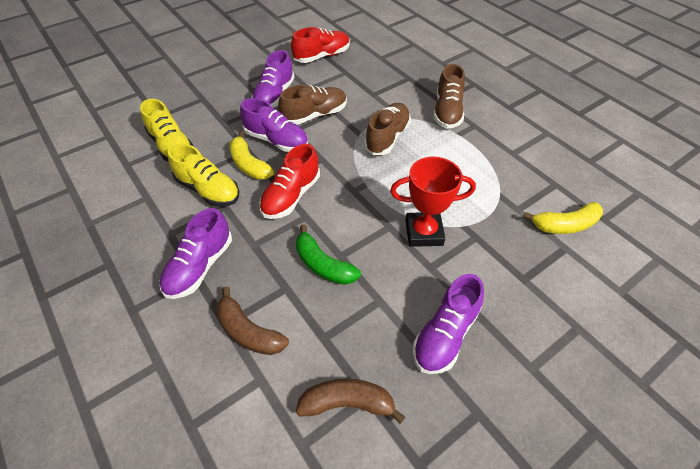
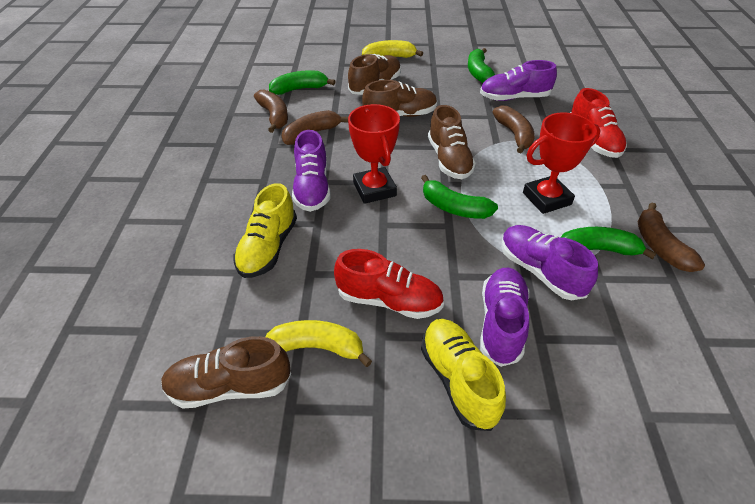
brown banana: [216,287,289,355] [296,379,405,424] = 2 -> [254,89,288,133] [282,110,348,145] [492,106,535,153] [638,203,705,272] = 4
brown shoe: [278,85,347,125] [364,103,411,155] [433,64,465,129] = 3 -> [161,336,291,409] [348,54,401,95] [362,80,437,117] [428,105,476,179] = 4
green banana: [296,225,361,285] = 1 -> [269,70,336,95] [421,175,498,219] [468,48,495,83] [561,227,657,260] = 4
red trophy: [390,157,476,247] = 1 -> [348,104,400,204] [523,112,601,214] = 2

